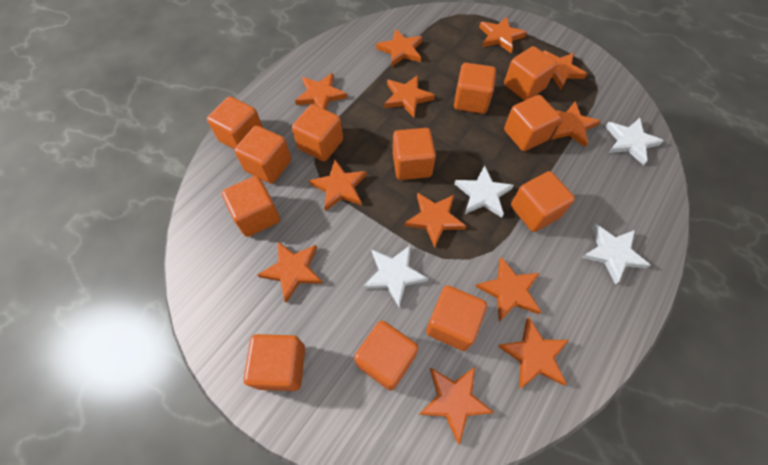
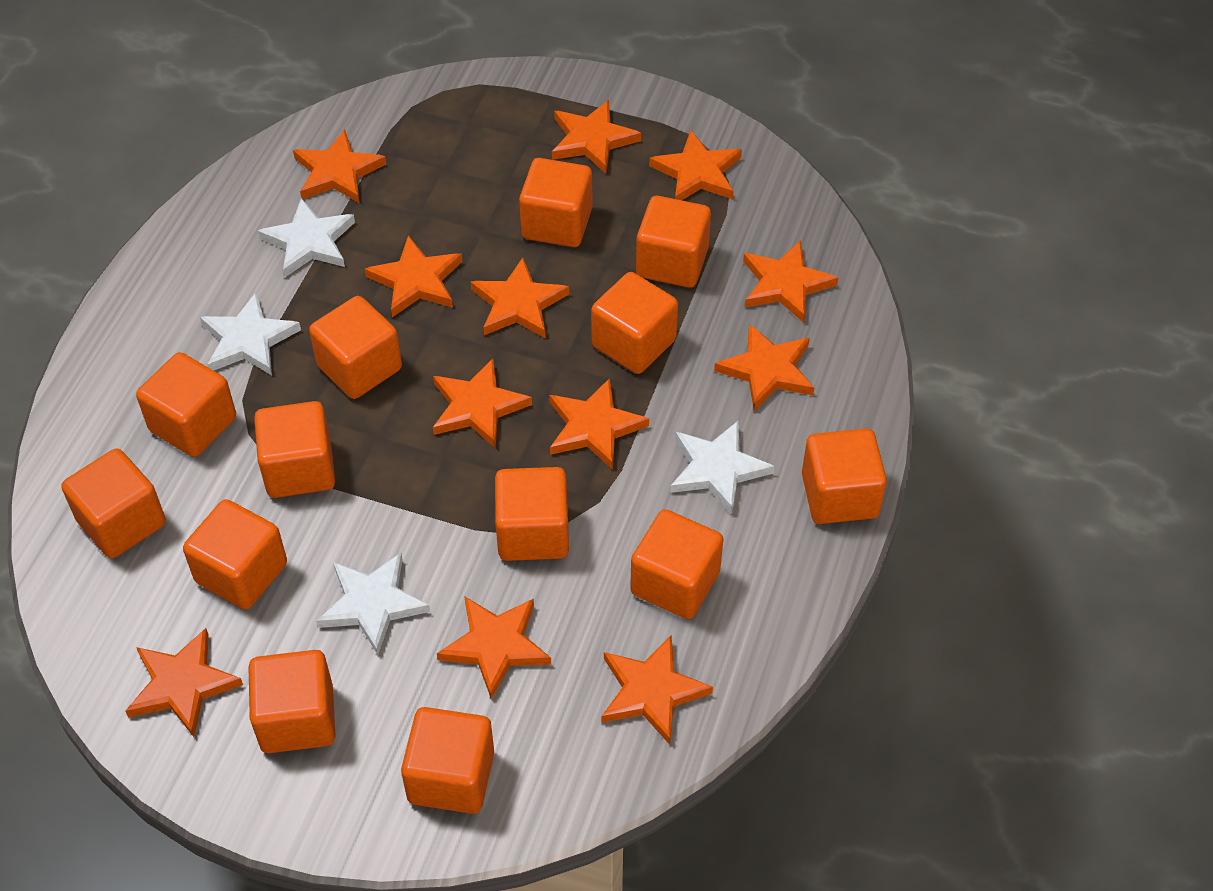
orange cube: [207,96,263,149] [222,176,280,237] [234,126,291,184] [243,334,305,391] [292,104,343,161] [354,321,419,391] [393,128,436,180] [426,285,487,351] [454,63,496,114] [504,46,557,100] [504,95,561,151] [511,171,575,232] = 12 -> [61,449,166,558] [136,352,236,457] [183,499,287,610] [248,650,335,753] [254,401,335,498] [309,296,402,399] [401,707,494,814] [495,467,569,561] [519,158,592,247] [591,272,678,374] [630,509,723,619] [636,196,711,288] [802,428,887,524] = 13

